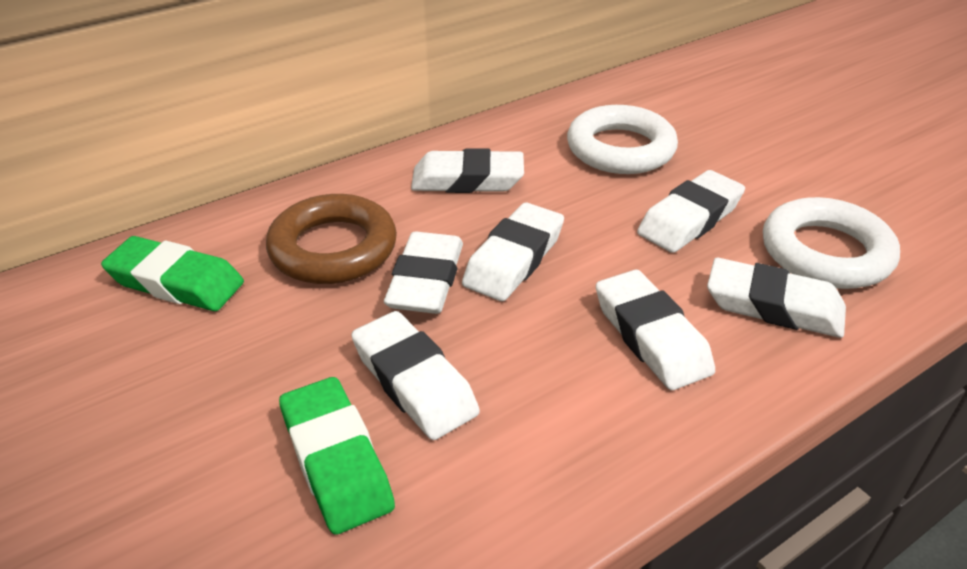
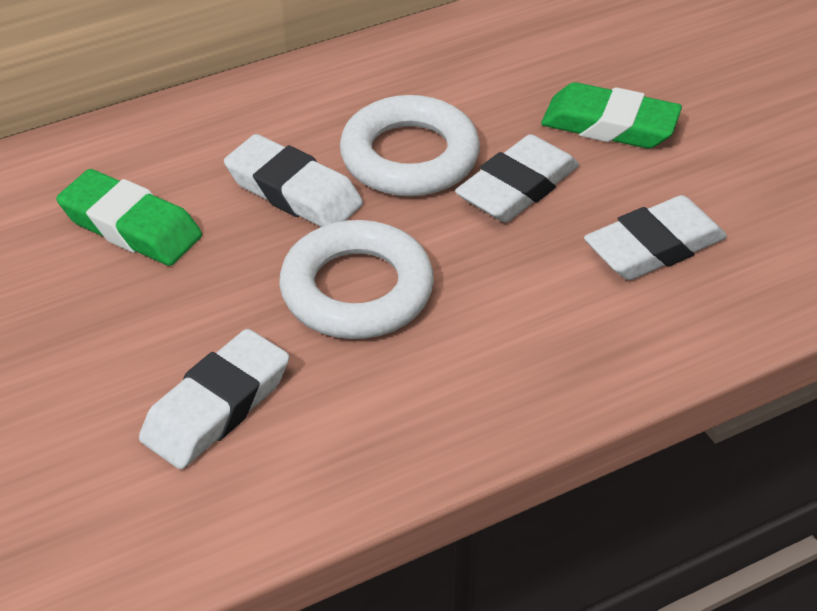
brown ring: [266,194,397,284] = 1 -> none = 0
white eraser: [351,311,480,440] [384,232,463,314] [411,148,524,193] [462,203,564,301] [596,269,715,390] [637,170,745,253] [707,258,846,338] = 7 -> [139,329,289,469] [224,134,363,227] [455,134,579,222] [584,195,727,280] = 4

